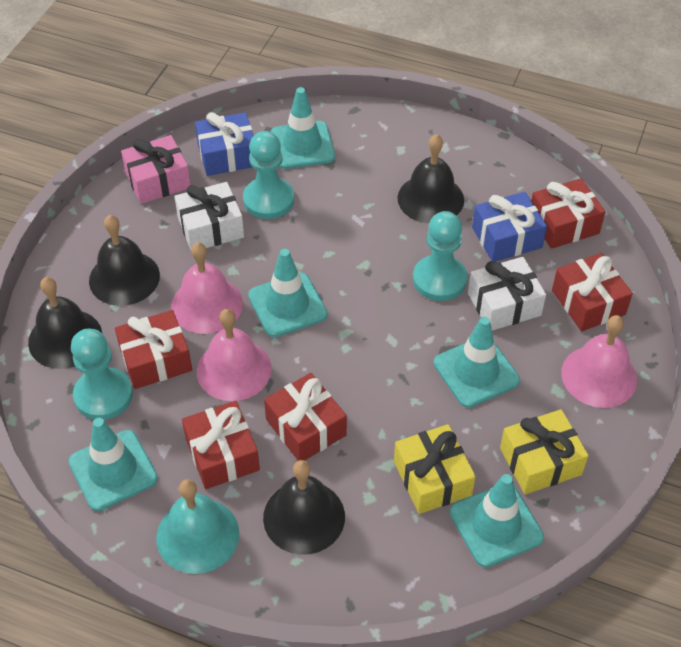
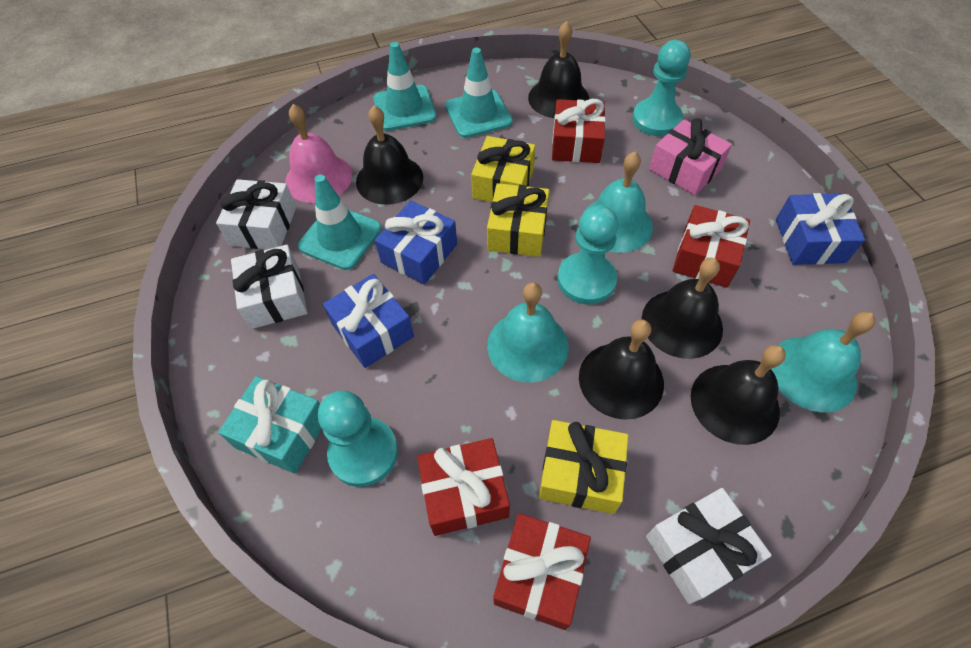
black bell: [28,277,102,369] [89,215,160,306] [263,460,345,555] [397,134,464,224] = 4 -> [356,105,423,205] [528,21,589,118] [579,319,664,420] [642,258,723,359] [691,345,786,445] = 5
blue gift: [195,112,254,176] [472,192,547,262] = 2 -> [323,274,414,368] [375,201,457,285] [776,193,865,265] = 3
pink bell: [171,242,243,334] [197,309,272,401] [561,315,637,408] = 3 -> [285,104,352,203] = 1
red gift: [115,310,192,389] [182,401,260,489] [264,373,347,461] [531,178,605,249] [552,253,633,331] = 5 -> [417,438,510,536] [493,513,591,630] [552,99,606,163] [672,205,750,288] = 4
turquoise bell: [156,479,239,574] = 1 -> [487,282,569,382] [583,152,653,253] [771,312,876,412] = 3
turquoise gift: none = 0 -> [218,376,322,474] = 1
turquoise traffic cone: [69,418,158,511] [248,249,327,337] [271,87,335,169] [434,317,520,408] [450,474,544,567] = 5 -> [298,174,382,270] [374,42,436,131] [445,48,513,138] = 3
white gift: [174,182,244,250] [468,257,546,331] = 2 -> [216,179,296,249] [231,245,308,329] [646,488,772,604] = 3
yellow gift: [394,424,476,514] [500,409,588,494] = 2 -> [471,136,535,202] [487,183,549,257] [539,420,628,514] = 3

